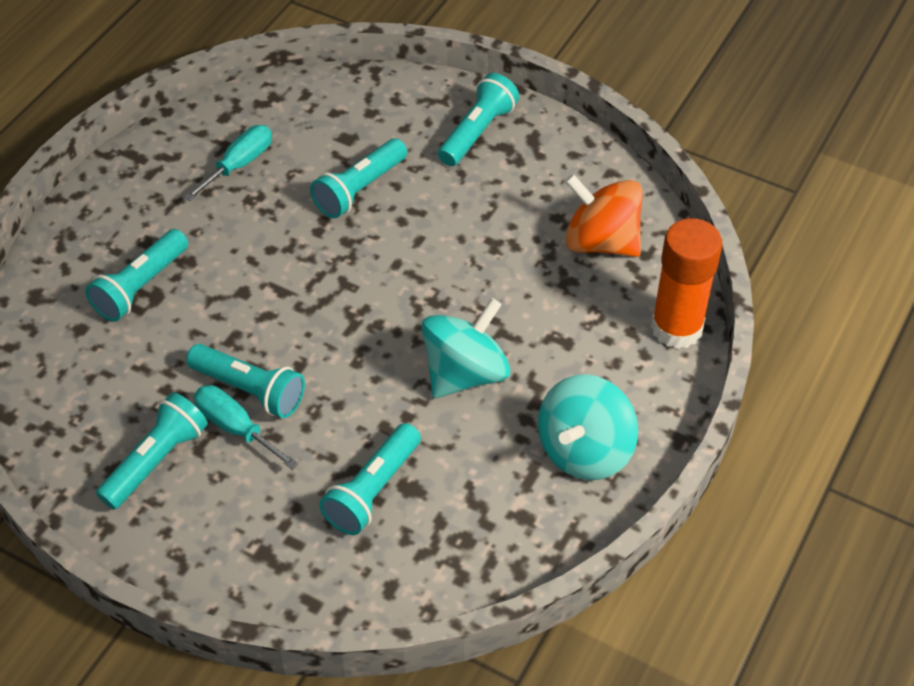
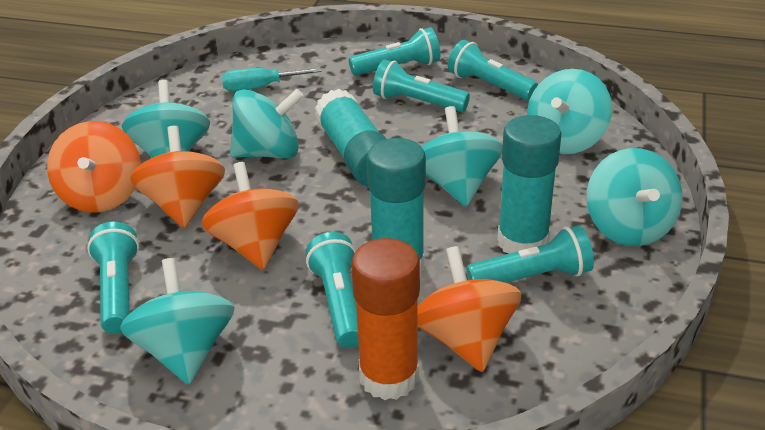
orange spinning top: [565,174,643,257] = 1 -> [47,121,141,212] [130,126,225,228] [201,162,299,270] [417,246,522,372] = 4
turquoise glue stick: none = 0 -> [315,89,386,187] [366,138,426,276] [497,115,561,254] = 3
turquoise screwdriver: [184,125,272,201] [194,385,299,469] = 2 -> [222,68,322,91] = 1
turquoise spinning top: [422,298,510,398] [538,374,638,480] = 2 -> [120,258,234,385] [122,80,210,158] [230,89,304,159] [422,106,503,207] [527,69,612,154] [587,148,682,246] = 6

